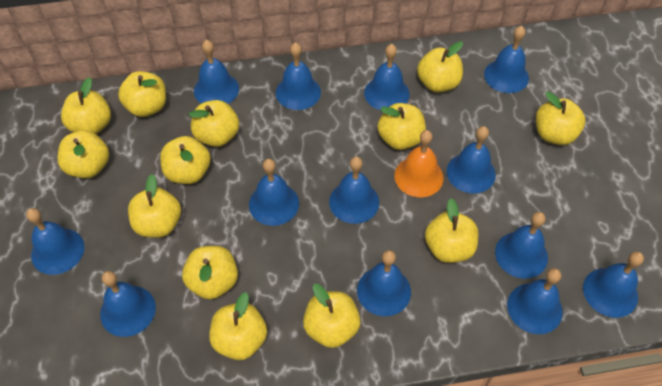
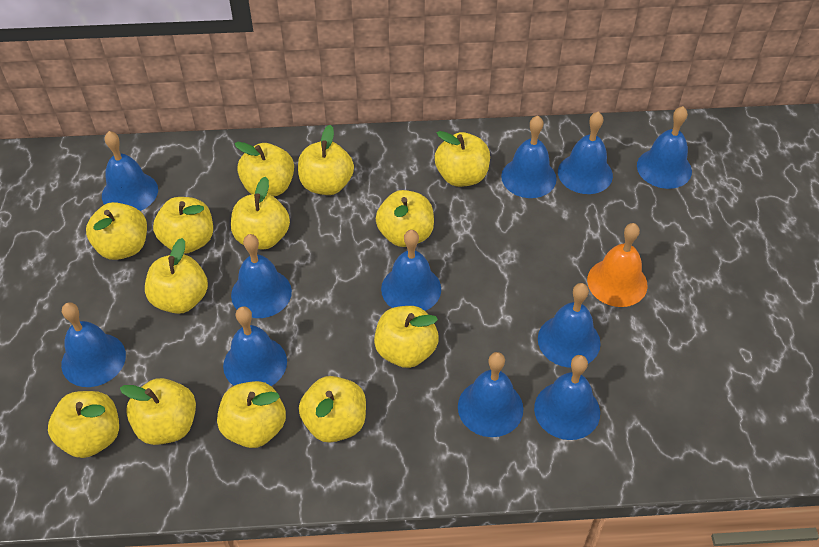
blue bell: [26,208,85,275] [100,271,156,337] [194,40,239,104] [249,159,299,226] [276,42,321,110] [329,157,379,224] [357,250,411,316] [364,44,410,110] [447,126,496,194] [484,26,529,93] [495,212,548,279] [507,268,563,334] [583,251,644,318] = 13 -> [61,302,126,387] [102,131,158,211] [223,306,287,386] [231,234,292,318] [381,230,441,311] [458,352,523,437] [501,116,556,198] [534,355,600,440] [538,283,601,368] [558,112,613,194] [637,106,692,189] = 11

